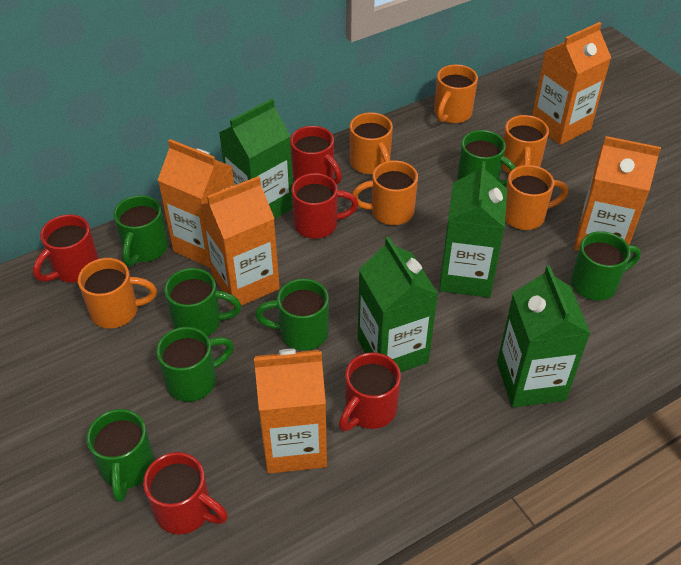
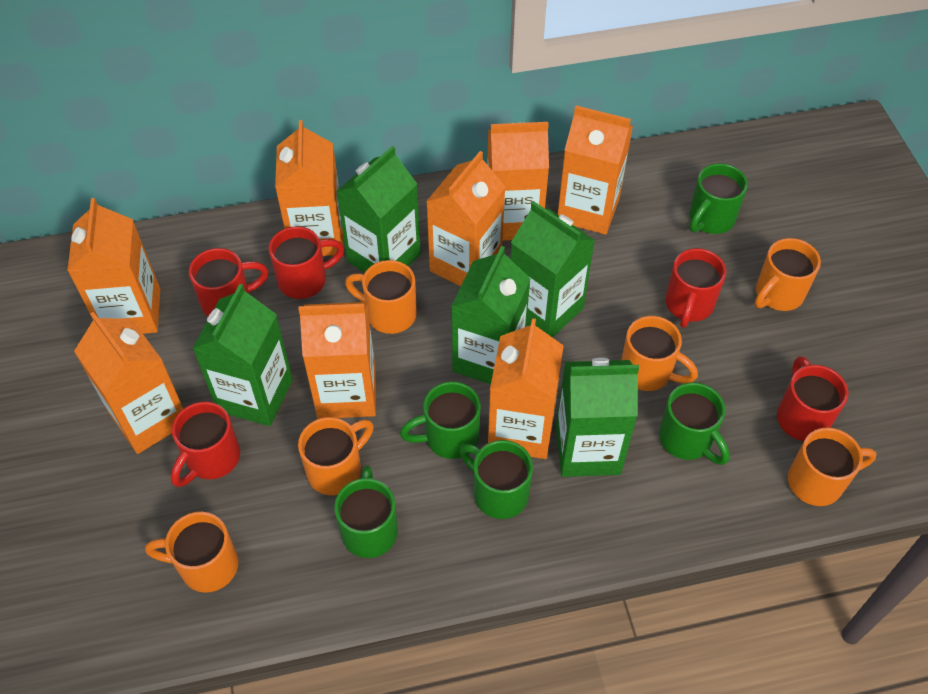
green carton: [219,99,293,219] [358,236,438,372] [439,161,507,298] [497,265,591,407] = 4 -> [192,284,293,426] [336,146,421,273] [451,246,531,384] [511,201,595,338] [556,358,639,477] = 5
green mug: [87,409,155,502] [113,195,168,266] [156,327,234,402] [164,268,241,336] [255,279,329,351] [457,130,516,186] [571,231,641,300] = 7 -> [334,466,398,558] [400,382,481,459] [459,440,533,519] [659,382,730,465] [689,163,748,234] = 5
orange carton: [158,139,234,268] [200,176,280,308] [254,349,327,474] [532,22,611,145] [574,136,661,251] = 5 -> [67,198,160,334] [74,312,183,454] [275,120,344,256] [299,302,376,419] [426,151,505,286] [487,122,549,241] [488,318,564,459] [558,106,633,235] = 8

